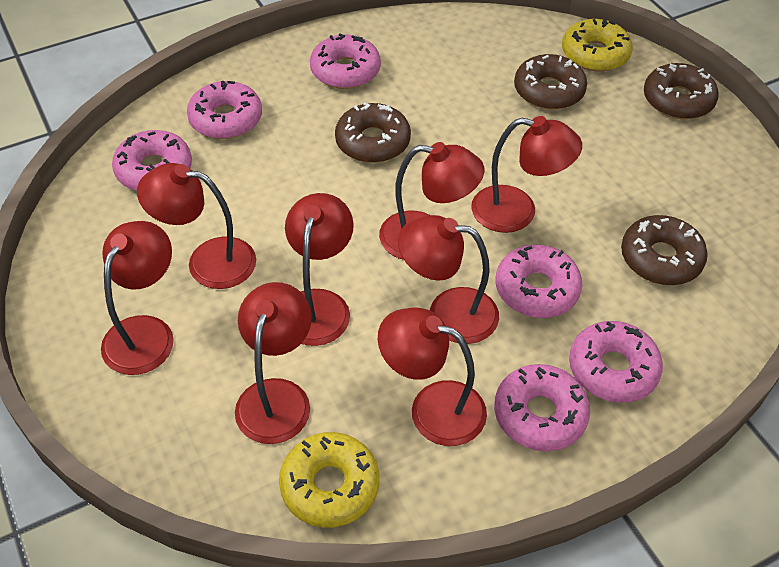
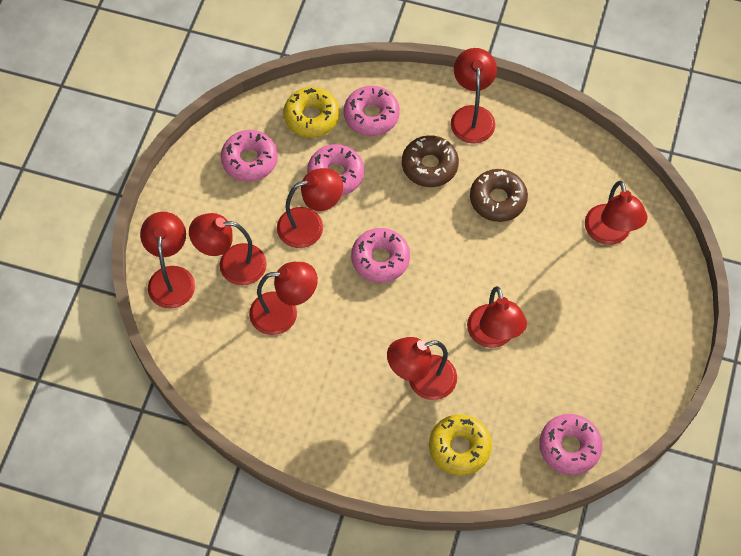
brown donut: [335,102,411,163] [514,54,587,110] [621,215,708,285] [644,63,719,119] = 4 -> [402,135,459,187] [470,169,528,222] = 2
pink donut: [112,130,192,191] [187,81,262,139] [310,33,381,89] [494,364,590,451] [496,244,582,318] [569,321,663,403] = 6 -> [221,130,278,182] [307,144,364,196] [344,86,400,136] [351,228,410,283] [539,414,603,475] = 5

